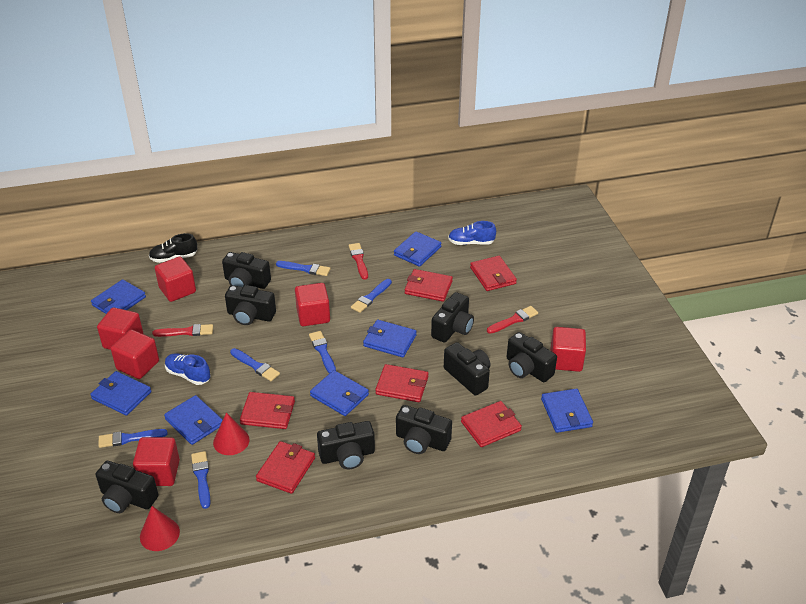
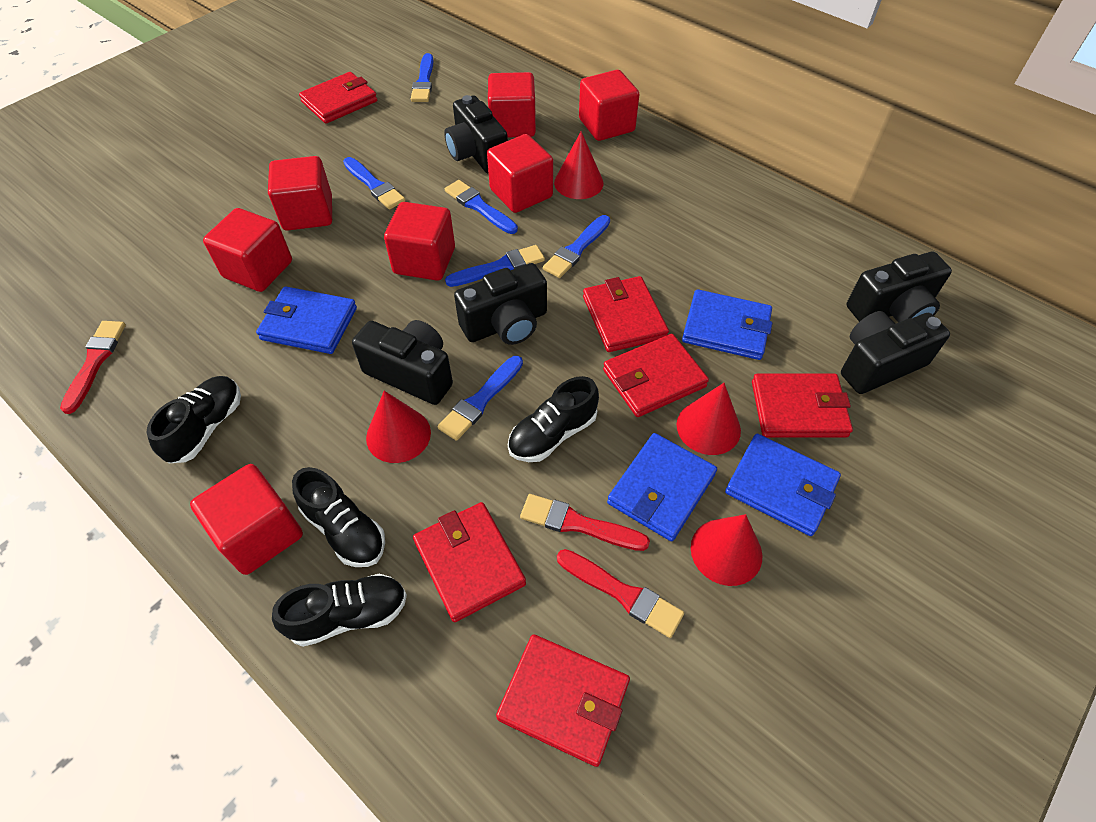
black camera: [96,461,159,513] [222,252,271,289] [225,285,276,325] [317,421,375,469] [396,405,452,454] [431,292,474,343] [444,342,490,395] [507,332,557,382] = 8 -> [352,320,453,405] [444,95,508,173] [454,263,547,345] [841,311,950,394] [846,252,952,323] = 5
black shoe: [149,233,197,263] = 1 -> [147,376,241,463] [272,574,407,647] [292,467,385,567] [508,376,599,462] = 4
blue shoe: [165,353,211,385] [448,221,496,245] = 2 -> none = 0
blue wallet: [90,371,151,416] [91,279,146,314] [164,395,223,445] [310,370,369,416] [363,320,417,357] [394,231,441,267] [541,389,593,433] = 7 -> [256,286,357,354] [607,433,717,541] [682,289,773,360] [725,434,841,536] = 4
red cone: [140,506,180,551] [213,413,249,455] = 2 -> [366,391,431,463] [554,131,604,199] [676,383,741,455] [691,514,762,586] = 4
red cube: [97,307,144,350] [111,329,159,379] [133,437,180,486] [155,257,196,302] [295,283,330,326] [550,327,586,372] = 6 -> [190,464,303,575] [203,208,292,292] [268,156,332,231] [384,202,455,281] [487,134,553,213] [488,72,536,137] [579,70,639,141] = 7

